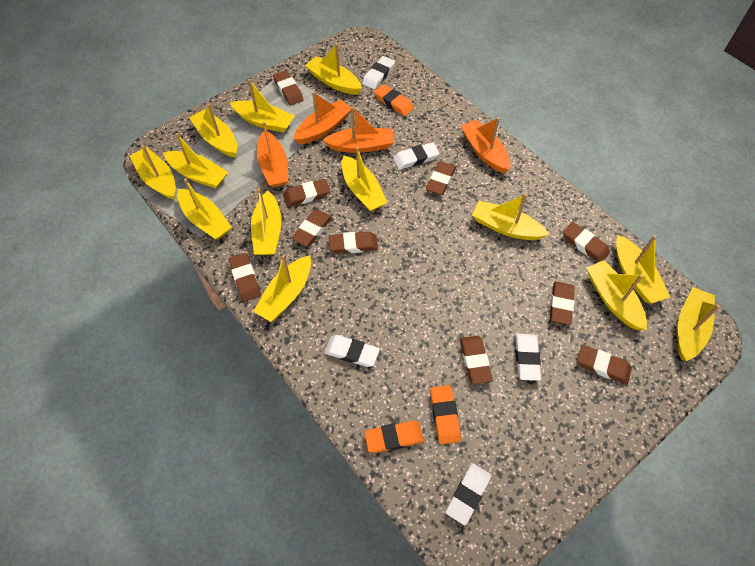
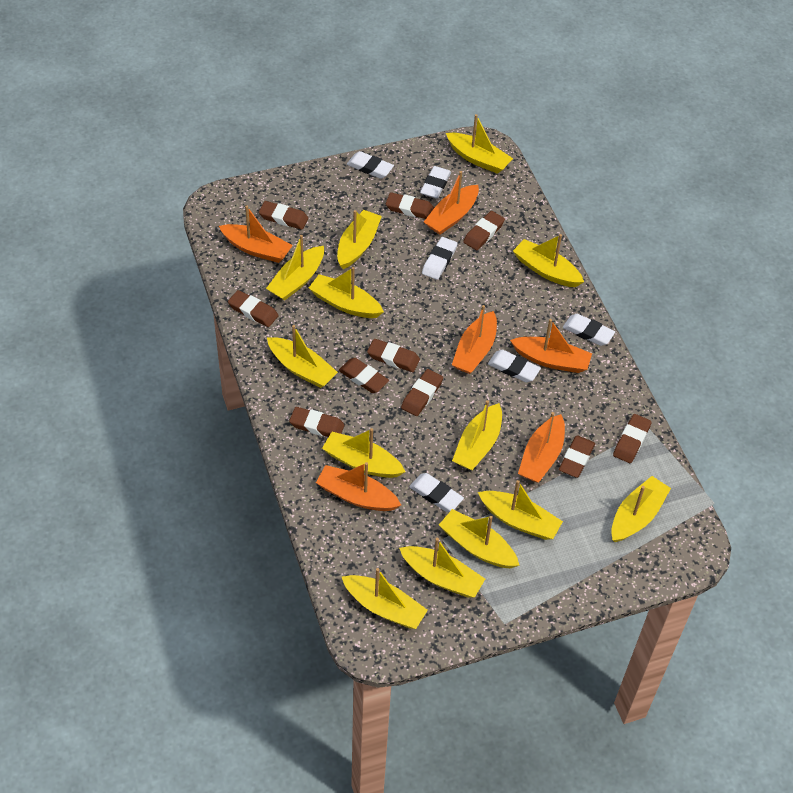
orange boat: [257,122,288,187] [293,92,351,144] [323,107,394,153] [461,117,511,173] = 4 -> [219,205,293,263] [316,462,401,511] [424,171,479,235] [452,305,497,374] [510,319,592,373] [518,412,565,482] = 6
orange eraser: [364,421,424,453] [374,84,414,116] [430,385,461,444] = 3 -> none = 0
white eraser: [324,335,380,367] [362,56,395,90] [393,142,440,170] [446,463,491,525] [515,334,541,381] = 5 -> [347,151,394,179] [409,473,464,512] [420,166,451,199] [422,237,458,280] [488,350,541,382] [563,314,615,346] = 6

